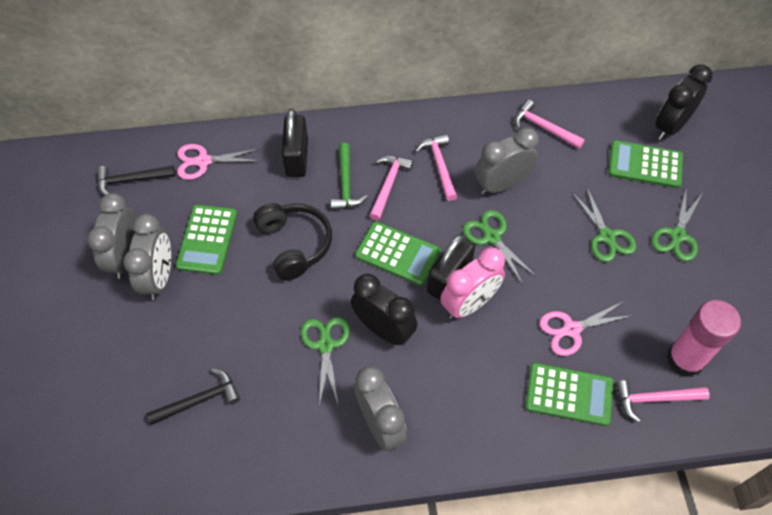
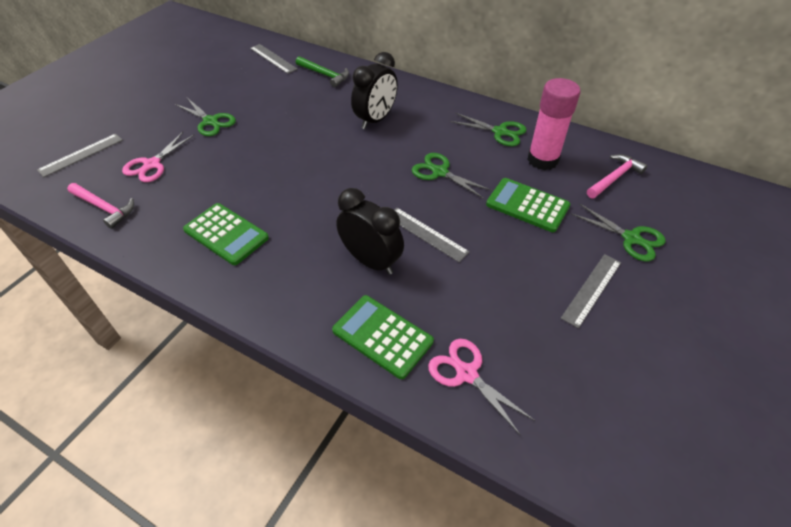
black hammer: [97,165,175,195] [146,369,240,425] = 2 -> none = 0
black headphones: [253,203,332,281] = 1 -> none = 0
black padlock: [281,109,308,177] [427,234,475,300] = 2 -> none = 0
green calculator: [176,205,237,275] [355,222,441,286] [525,363,614,426] [608,140,683,188] = 4 -> [183,203,269,265] [332,295,434,379] [486,178,570,232] = 3
grey clock: [87,193,137,279] [123,214,171,300] [354,366,407,451] [475,127,539,195] = 4 -> none = 0
grey ruler: none = 0 -> [37,134,123,177] [250,44,298,74] [394,208,470,262] [561,254,621,328] = 4
pink clock: [440,247,505,319] = 1 -> none = 0
pink hammer: [369,156,413,221] [415,134,457,201] [514,100,585,149] [615,380,709,422] = 4 -> [67,183,134,229] [587,154,647,198] = 2

